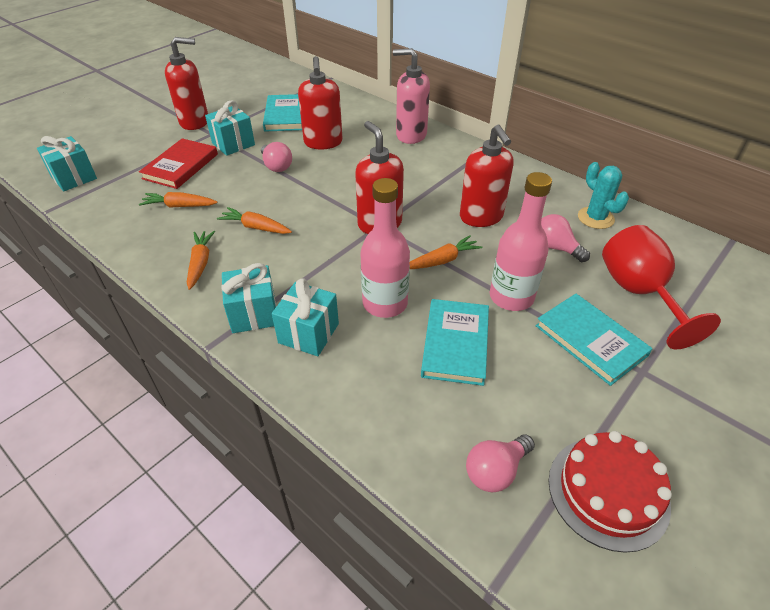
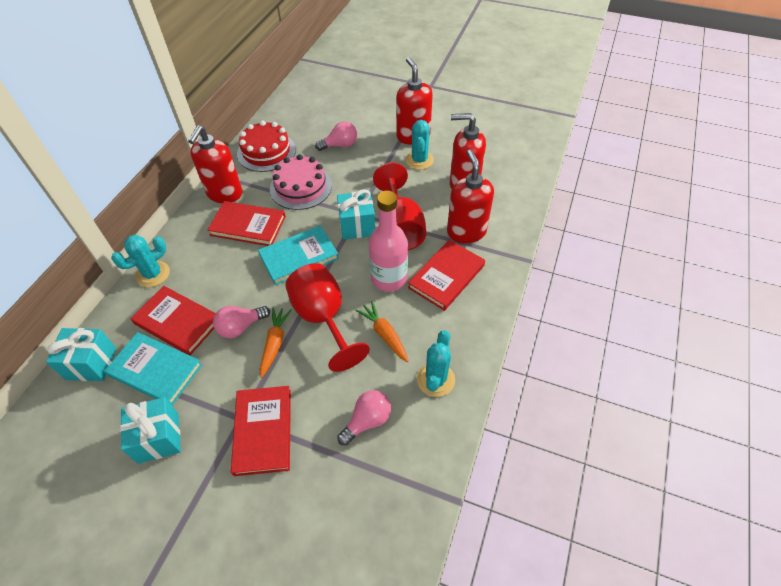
orange carrot: [139,192,218,208] [187,231,215,290] [217,207,292,234] [409,235,482,269] = 4 -> [260,308,292,378] [356,301,409,362] = 2
pink bottle: [360,178,410,318] [490,172,552,311] = 2 -> [369,191,408,292] = 1
pink cake: none = 0 -> [270,154,332,210] = 1
pink soap dispenser: [393,48,430,144] = 1 -> none = 0
red book: [139,138,218,189] = 1 -> [131,286,216,355] [208,201,286,246] [231,386,291,476] [408,240,485,311] = 4
red goblet: [602,225,721,349] = 1 -> [285,263,370,372] [373,163,426,250] = 2
turquoise book: [263,94,302,131] [421,299,489,386] [536,294,653,386] = 3 -> [104,332,202,405] [258,225,339,285] = 2
turquoise cactus: [578,162,629,229] = 1 -> [111,235,170,287] [406,120,434,170] [417,330,455,397] = 3
turquoise gift: [37,136,97,191] [205,100,255,156] [221,263,277,333] [272,278,339,356] = 4 -> [46,328,117,381] [120,397,181,464] [337,189,375,240] = 3

